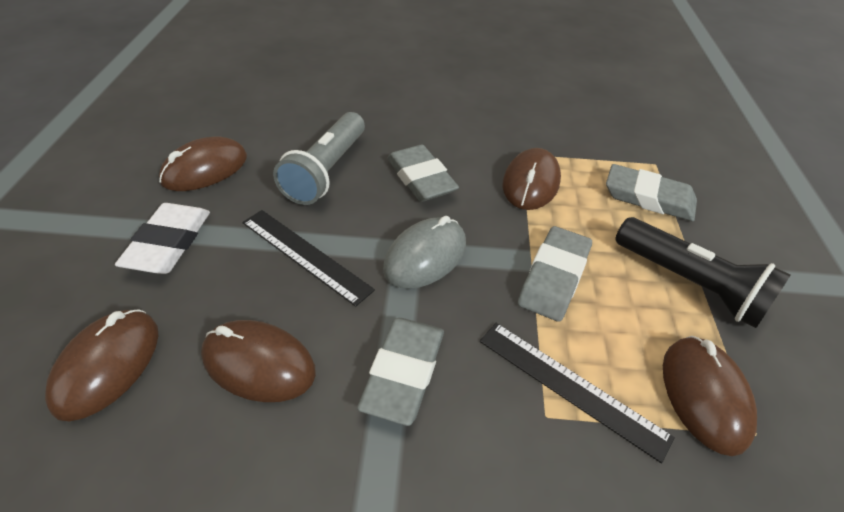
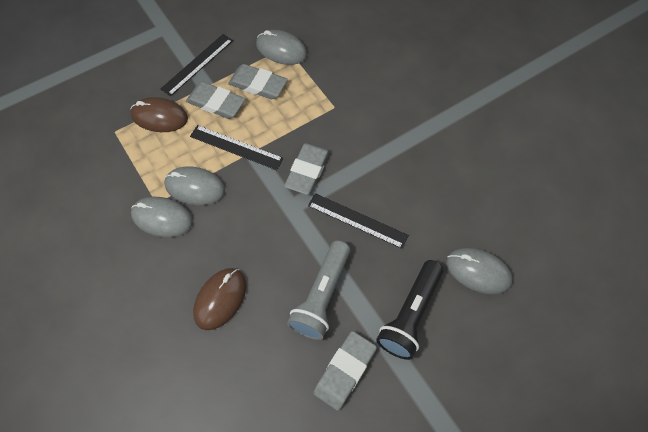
black ruler: [242,210,375,307] [480,323,675,463] = 2 -> [160,34,233,96] [190,125,284,170] [308,193,409,249] = 3
brown mouse: [45,309,158,421] [159,137,247,191] [201,320,316,402] [503,148,561,210] [663,336,757,456] = 5 -> [130,97,188,132] [193,268,246,330] = 2
grey mouse: [383,216,466,289] = 1 -> [131,197,193,237] [164,166,225,205] [256,30,307,65] [446,248,513,294] = 4
white eraser: [115,203,210,274] = 1 -> none = 0

